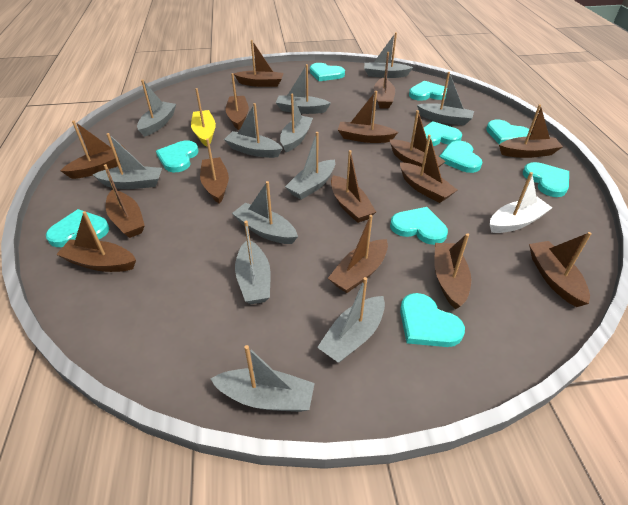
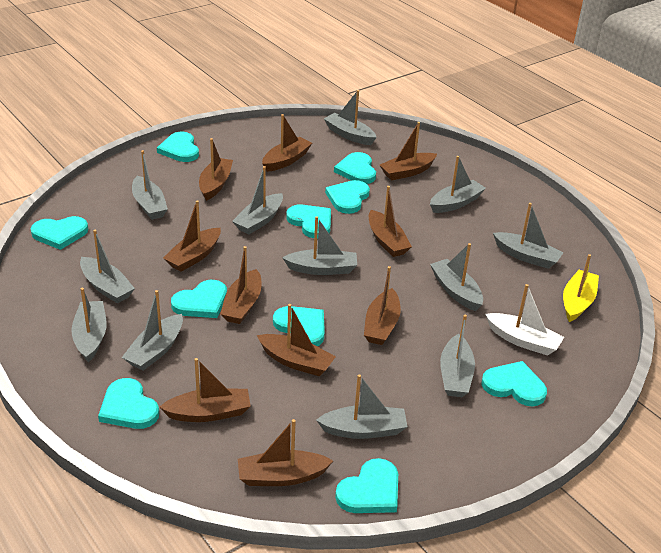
brown boat: [56,211,136,272] [60,120,123,179] [104,164,145,238] [200,139,229,204] [225,73,249,130] [234,40,284,87] [328,215,388,293] [331,150,376,223] [338,91,398,143] [374,52,395,109] [389,110,446,167] [400,135,457,203] [434,233,471,309] [499,104,563,158] [529,232,592,307] = 15 -> [159,358,251,422] [163,200,221,272] [199,138,233,201] [220,246,262,324] [238,419,333,486] [257,304,336,376] [262,114,312,172] [364,266,401,345] [369,186,412,257] [380,122,437,181] = 10

